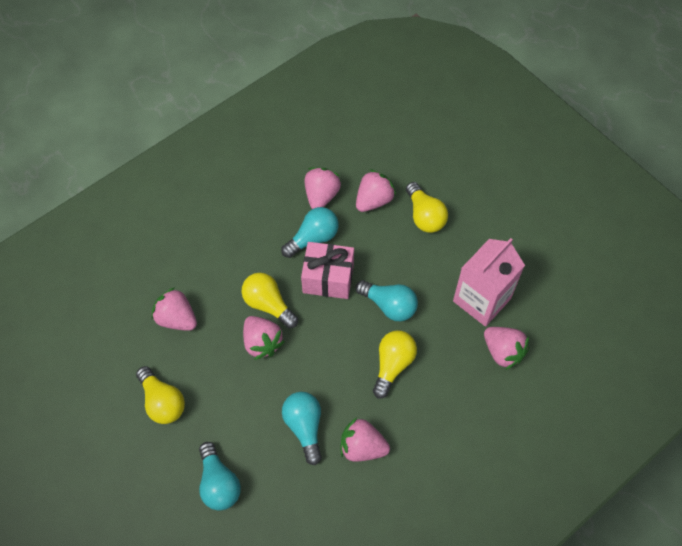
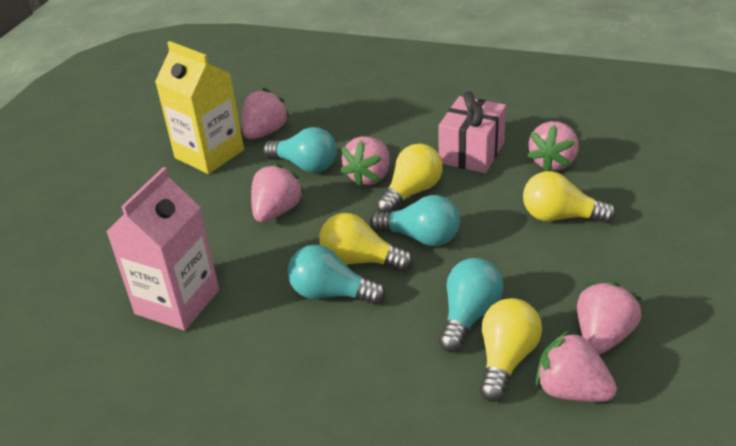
yellow carton: none = 0 -> [155,41,244,174] = 1

